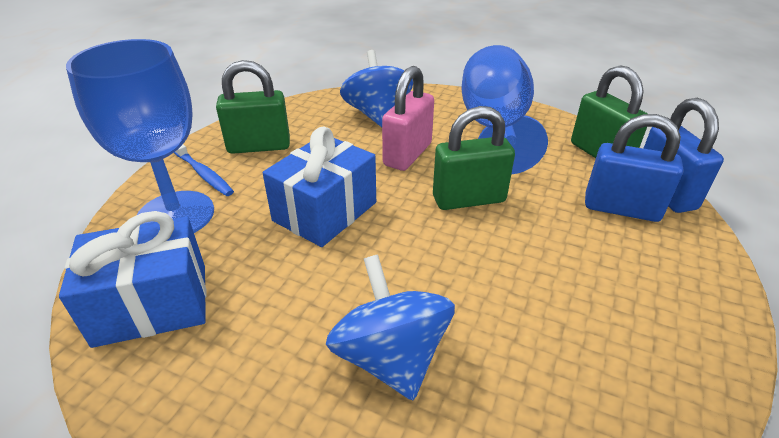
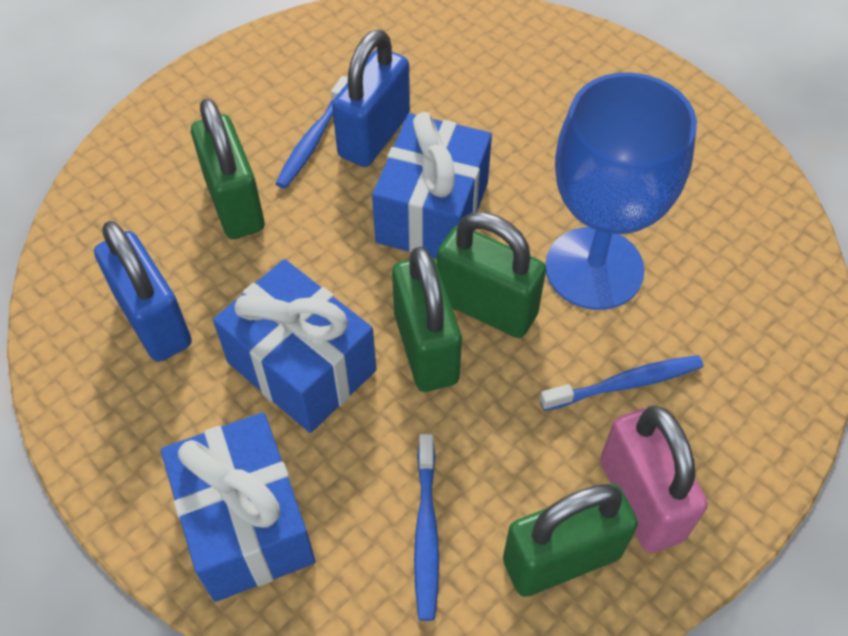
blue gift: [59,211,206,348] [263,127,376,247] = 2 -> [161,412,315,602] [213,259,376,433] [372,112,492,259] = 3
blue goblet: [66,39,214,233] [461,45,548,174] = 2 -> [545,73,697,310] = 1
blue spinning top: [326,255,455,400] [340,50,413,127] = 2 -> none = 0
blue toothbrush: [174,144,234,196] = 1 -> [275,76,348,189] [414,434,439,621] [540,355,703,411] = 3
green padlock: [216,60,290,154] [433,106,515,210] [571,65,647,158] = 3 -> [191,98,265,239] [392,247,462,392] [437,212,546,338] [503,484,638,597] = 4

